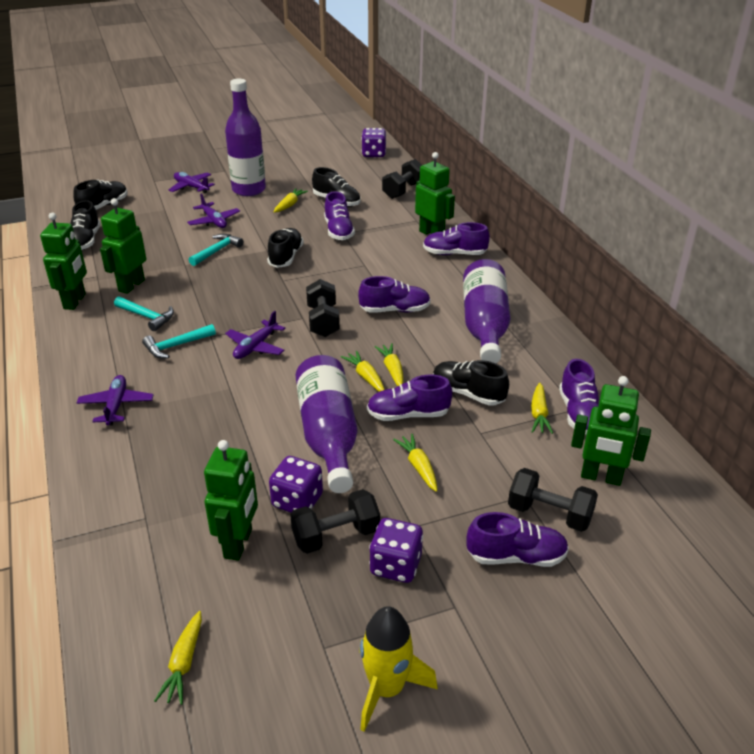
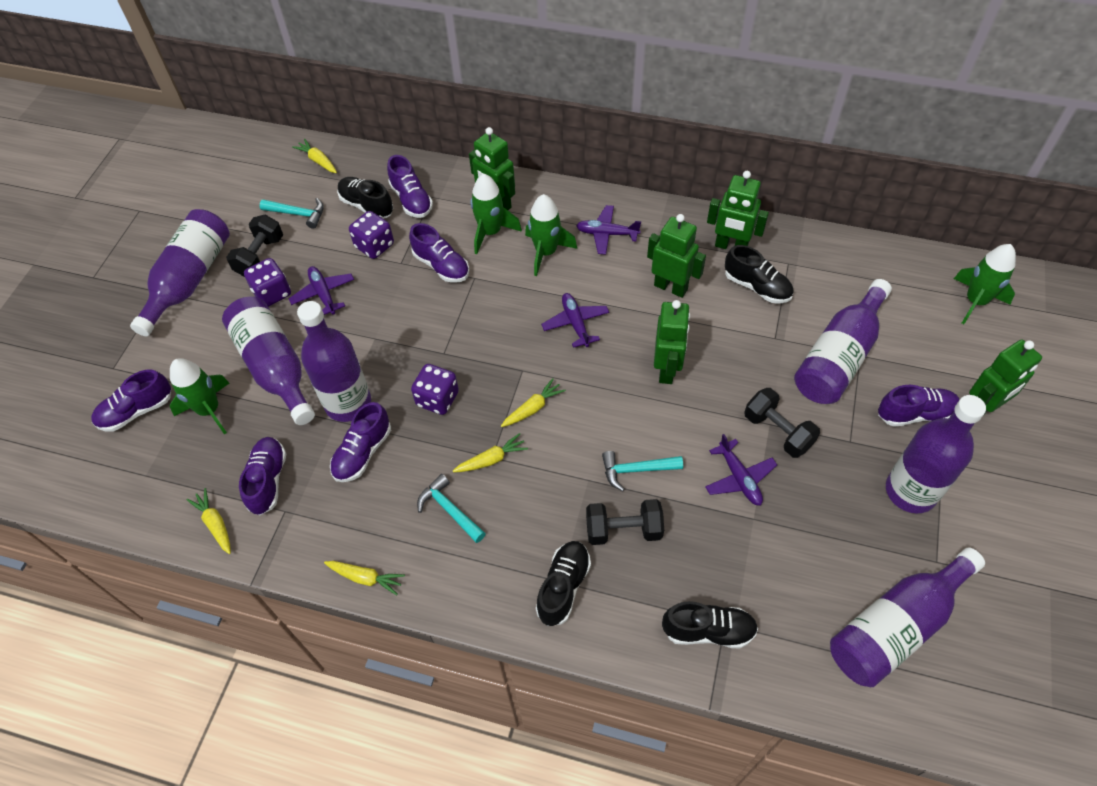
black dumbbell: [290,489,380,554] [306,279,340,337] [382,159,422,199] [508,468,598,532] = 4 -> [226,214,283,276] [586,499,664,545] [744,388,820,458] = 3
black shoe: [71,200,101,250] [73,180,128,210] [267,228,304,268] [312,167,360,207] [433,360,509,406] = 5 -> [337,177,394,219] [536,541,591,626] [662,601,758,648] [725,245,794,304] = 4
green rocket: none = 0 -> [170,358,229,435] [470,174,522,254] [525,194,577,276] [954,244,1016,324] = 4
purple bottle: [225,79,266,196] [296,355,357,493] [463,259,510,363] = 3 -> [130,209,230,336] [222,296,315,425] [297,301,371,422] [794,279,892,404] [830,547,985,687] [886,395,986,513] = 6
yellow carrot: [154,611,202,705] [274,188,308,213] [341,351,385,392] [375,343,404,386] [393,434,437,492] [531,383,553,434] = 6 -> [187,488,231,554] [292,139,337,173] [324,561,405,595] [453,433,528,472] [501,378,566,427] = 5
yellow rocket: [359,606,438,732] = 1 -> none = 0

